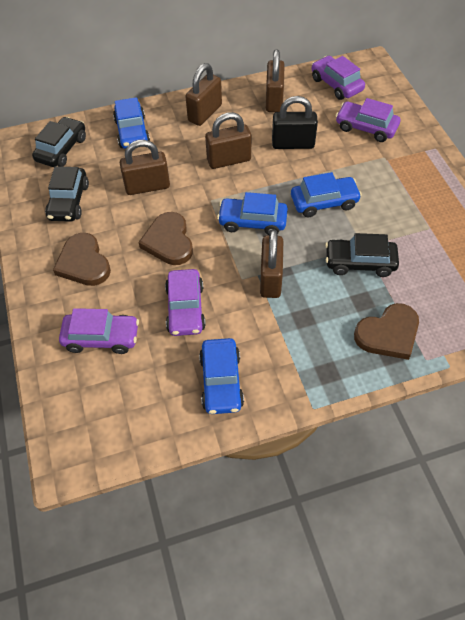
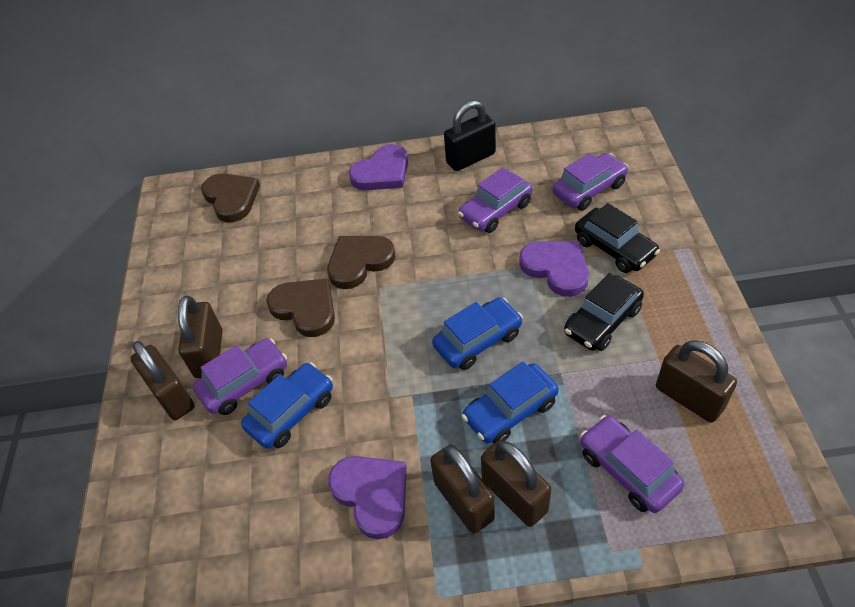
black car: [32,117,86,167] [45,166,89,222] [325,233,399,277] = 3 -> [564,273,644,351] [575,203,660,273] = 2
blue car: [113,97,150,149] [199,338,244,414] [217,192,288,235] [291,172,362,217] = 4 -> [241,362,333,449] [432,297,523,370] [462,361,559,443] = 3
purple heart: none = 0 -> [328,456,407,539] [349,144,408,190] [519,241,589,297] = 3

